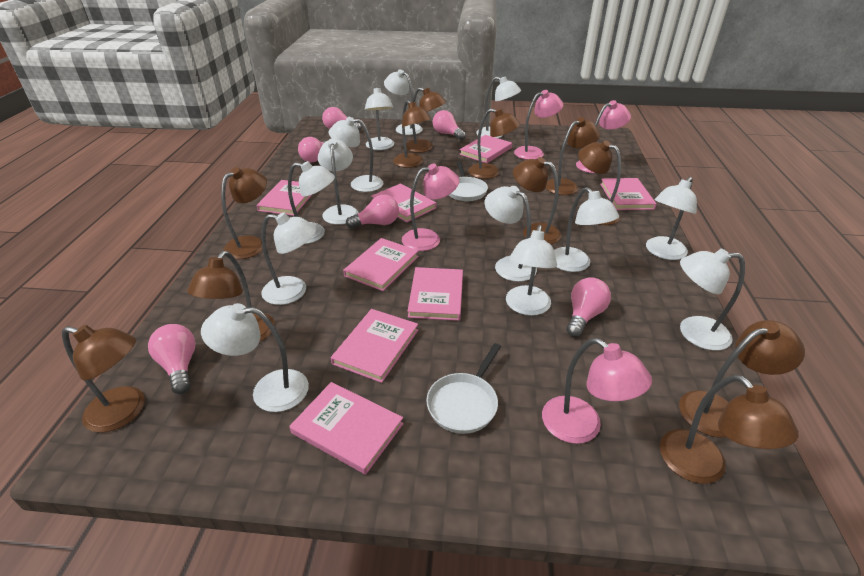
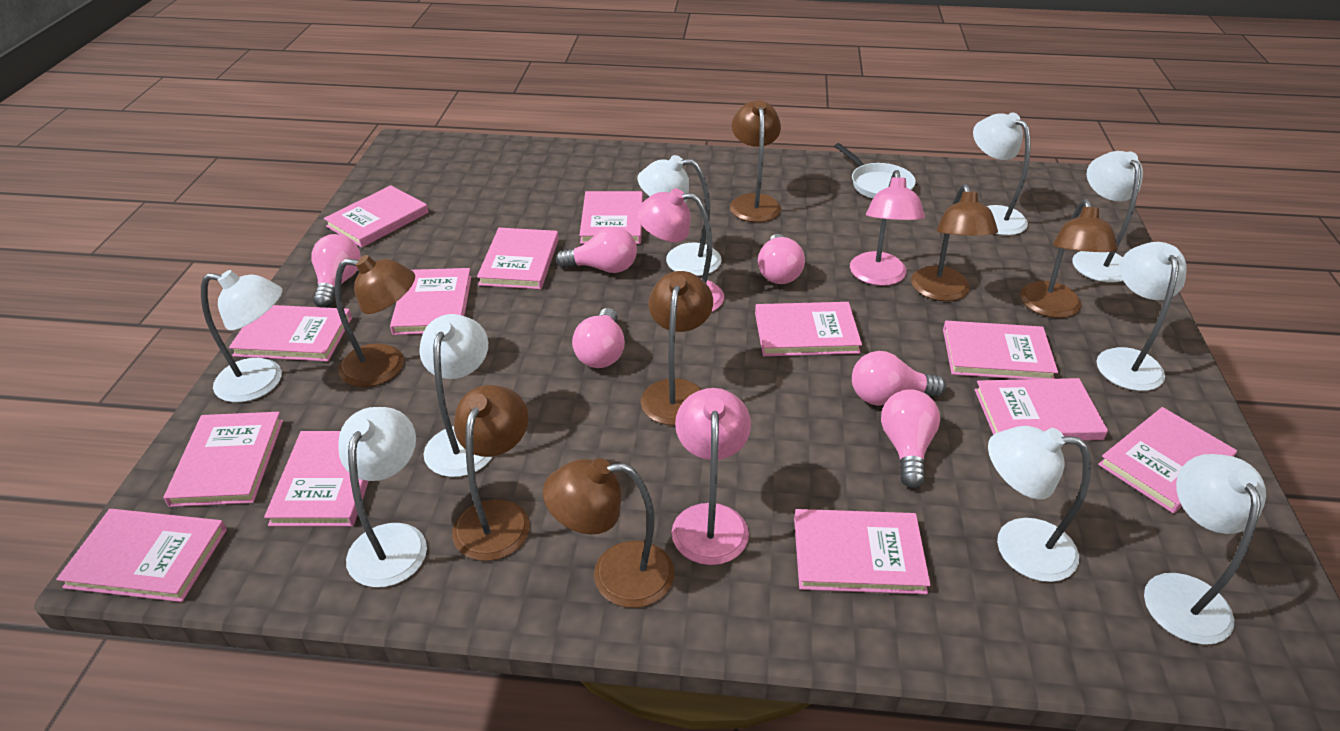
brown lamp: [62,325,145,433] [187,251,275,341] [221,167,267,259] [393,100,431,168] [406,87,446,153] [468,108,520,179] [513,157,561,244] [546,117,600,195] [578,140,621,225] [660,375,799,484] [679,320,805,438] = 11 -> [335,255,415,387] [452,385,530,561] [543,458,674,608] [641,271,713,425] [730,100,781,222] [911,184,998,301] [1020,199,1118,318] = 7
pink book: [257,180,312,216] [289,382,404,475] [331,309,418,383] [343,238,419,291] [371,183,436,223] [407,267,463,321] [459,135,512,163] [600,178,656,210] = 8 -> [56,509,227,602] [163,412,283,507] [229,305,352,362] [264,431,369,526] [324,185,429,248] [390,268,472,335] [477,228,559,289] [579,191,643,244] [755,302,862,356] [794,509,931,594] [943,321,1058,379] [975,378,1108,441] [1098,407,1237,513] = 13
pink lamp: [402,164,460,251] [514,90,563,160] [542,338,652,444] [576,100,631,173] = 4 -> [636,188,724,312] [672,388,751,565] [850,170,925,286] = 3
white lamp: [201,303,309,412] [261,212,316,305] [288,161,335,244] [318,138,359,225] [328,117,383,192] [365,86,394,150] [384,70,423,135] [476,76,521,138] [485,186,537,282] [506,225,557,316] [554,187,619,272] [646,177,697,260] [680,249,745,351] = 13 -> [201,270,282,403] [338,407,427,588] [419,314,492,477] [638,155,722,276] [973,112,1031,235] [988,426,1091,582] [1072,151,1143,283] [1097,242,1187,391] [1144,454,1266,645] = 9
white pan: [426,343,501,434] [449,161,488,201] = 2 -> [834,143,916,199] = 1

